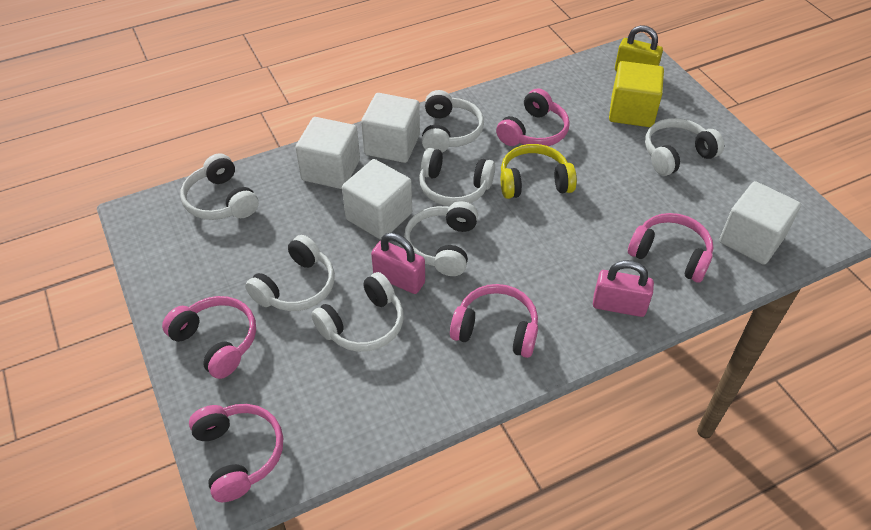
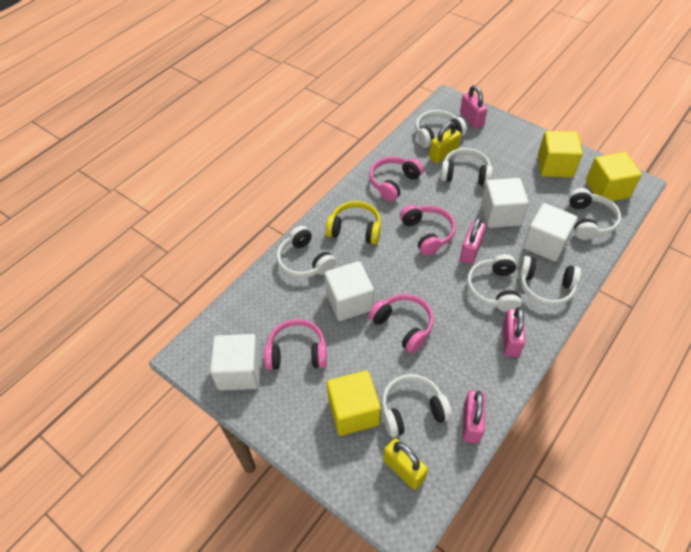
pink headphones: [162,296,256,379] [189,404,283,502] [450,284,538,358] [496,89,570,146] [628,213,713,283] = 5 -> [264,319,327,370] [368,294,434,353] [369,157,423,202] [400,205,456,256] = 4
pink padlock: [371,233,425,294] [593,260,654,317] = 2 -> [460,85,487,129] [460,217,486,265] [463,390,486,444] [503,307,526,357] = 4
yellow cube: [609,61,664,127] = 1 -> [327,370,381,436] [538,131,583,178] [586,152,642,203] = 3
yellow padlock: [615,25,663,71] = 1 -> [383,438,428,490] [429,121,461,163] = 2

